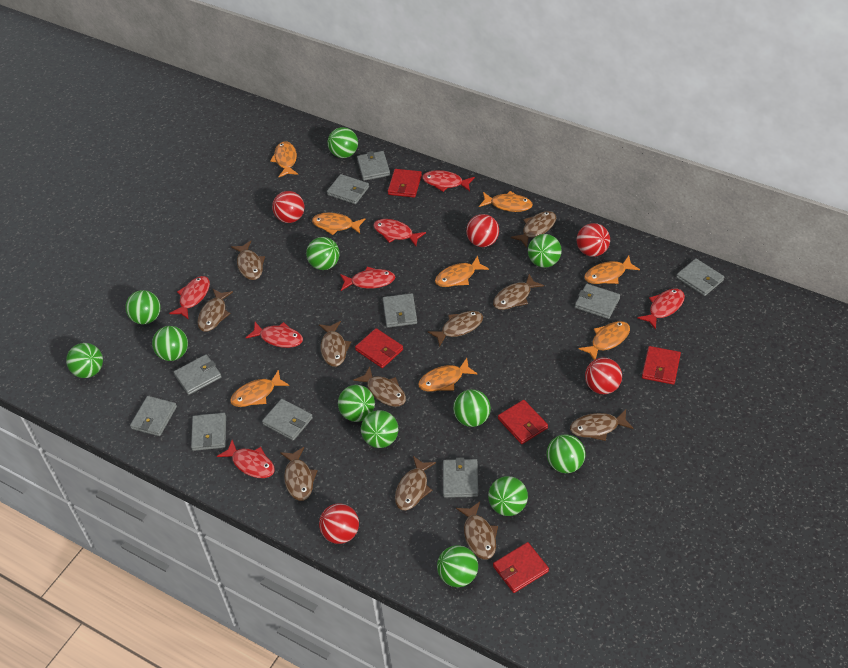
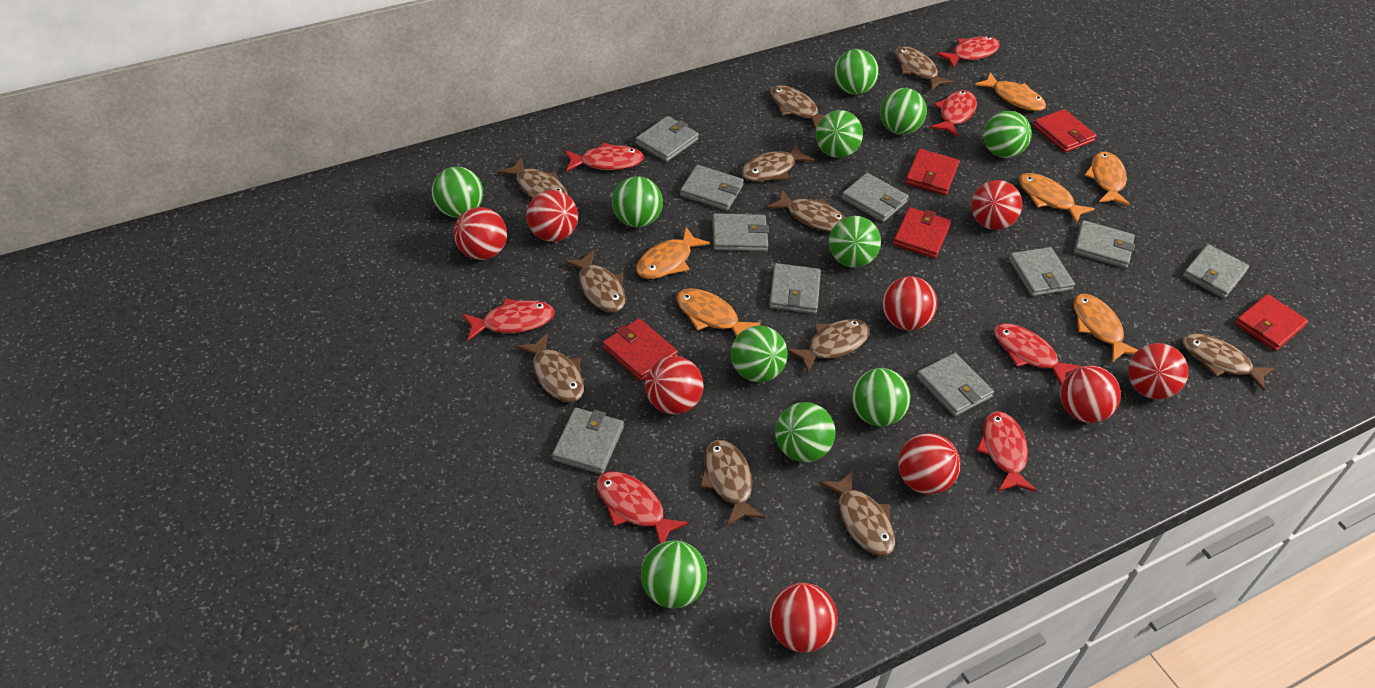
green ball: [66,343,103,378] [125,290,161,324] [152,326,188,361] [306,237,340,270] [327,127,358,158] [338,385,375,422] [361,410,398,448] [437,545,478,587] [453,389,491,427] [488,476,528,516] [528,234,562,268] [547,434,585,473] = 12 -> [432,167,483,218] [612,176,663,227] [641,540,707,608] [731,325,788,382] [775,402,836,462] [816,110,863,158] [829,216,881,268] [834,49,879,95] [852,368,910,426] [880,88,927,135] [983,111,1032,158] = 11
orange fish: [230,370,289,407] [270,141,298,177] [312,213,366,235] [418,358,478,392] [435,255,489,287] [479,191,533,212] [578,321,630,360] [584,256,640,284] = 8 -> [636,227,710,279] [676,288,761,337] [975,72,1046,111] [1019,173,1095,224] [1073,294,1138,362] [1084,152,1130,206] = 6
red ball: [272,191,305,223] [319,504,359,544] [466,214,499,247] [577,223,610,257] [585,358,622,394] = 5 -> [454,207,507,260] [526,190,578,242] [645,356,704,414] [769,583,838,653] [882,276,938,331] [898,433,960,494] [971,180,1022,230] [1060,365,1121,423] [1128,343,1189,400] = 9

